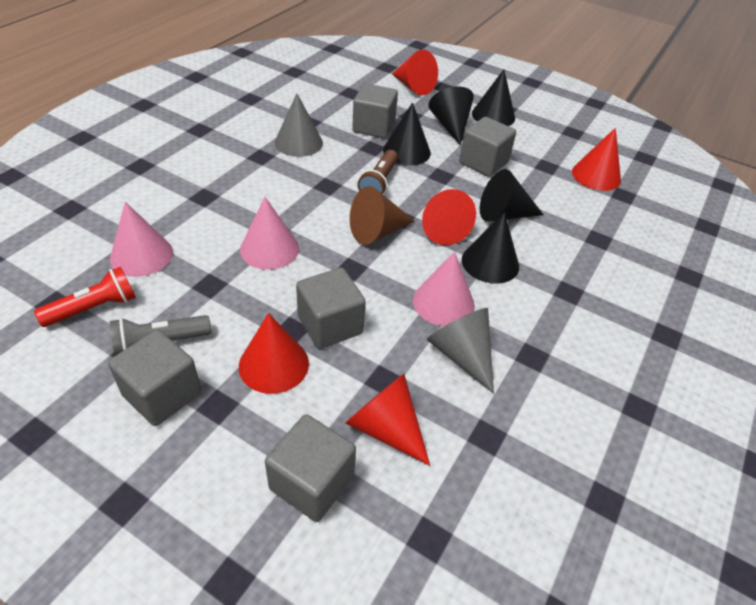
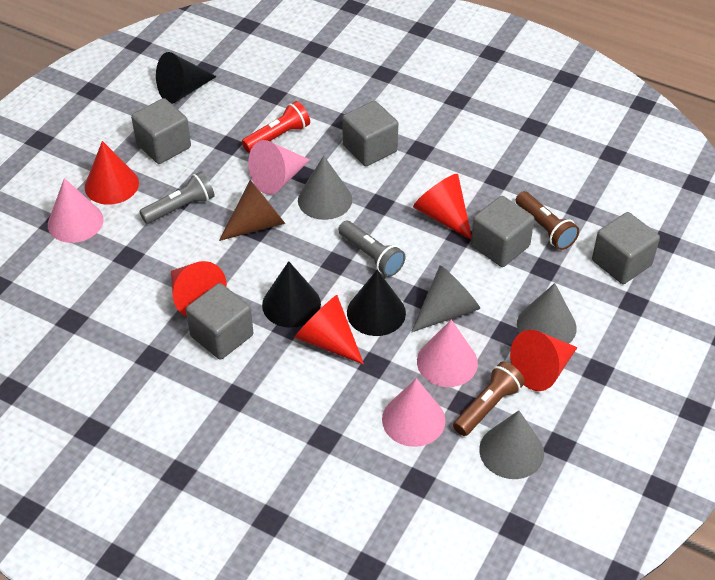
black cone: [383,102,431,166] [429,86,474,145] [462,212,519,284] [472,69,515,126] [480,169,543,222] = 5 -> [156,52,217,104] [262,261,321,328] [347,270,406,336] = 3
brown flashlight: [358,150,398,194] = 1 -> [453,361,525,436] [516,191,579,250] = 2
grey cone: [275,94,323,157] [427,308,494,394] = 2 -> [298,156,352,220] [411,265,480,333] [479,410,544,479] [517,283,577,344] = 4
grey flashlight: [110,315,211,356] = 1 -> [139,172,215,224] [338,221,406,277] = 2
pink cone: [110,202,173,277] [240,197,299,270] [413,252,475,326] = 3 -> [48,178,104,243] [248,140,310,195] [382,378,445,447] [417,320,478,387] = 4

